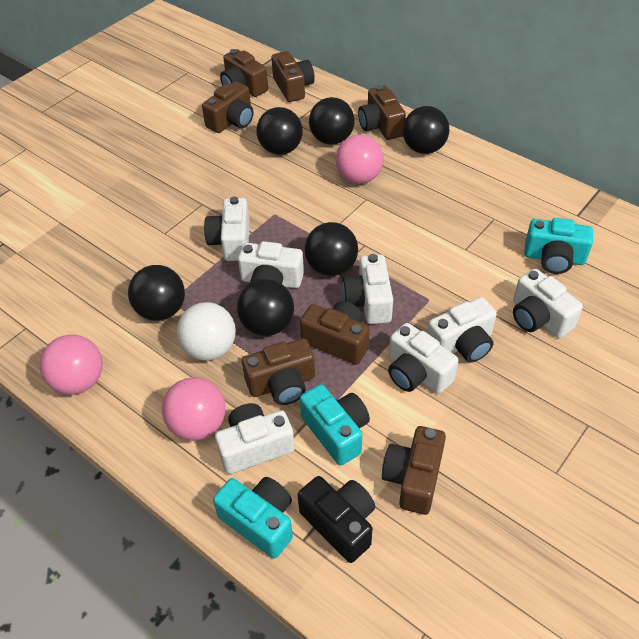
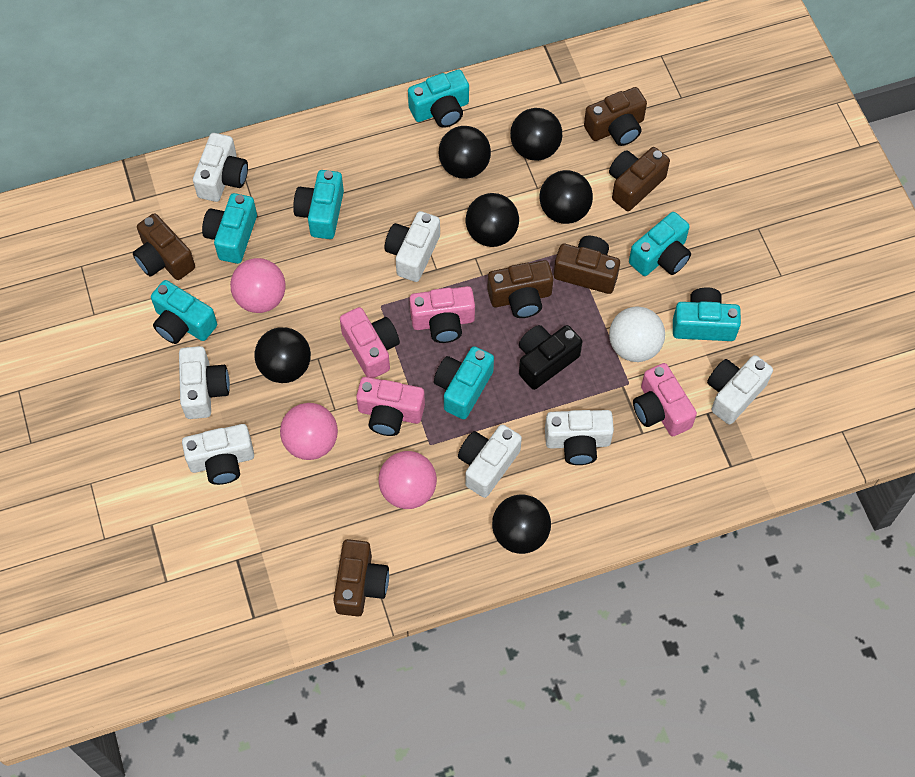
brown camera: [202,81,253,133] [220,49,268,97] [242,338,315,405] [271,51,315,102] [300,301,369,365] [358,85,406,140] [382,426,446,515] = 7 -> [133,213,195,280] [333,539,389,616] [487,260,553,318] [554,236,620,294] [584,87,647,146] [609,147,670,211] = 6
pink camera: none = 0 -> [340,307,400,378] [356,377,425,436] [409,286,475,343] [633,363,697,437] = 4
turquoise camera: [213,477,293,559] [300,384,370,466] [524,218,593,274] = 3 -> [151,280,217,344] [202,193,257,264] [293,170,344,239] [408,70,469,128] [434,346,494,419] [629,212,691,276] [673,287,741,341] = 7

